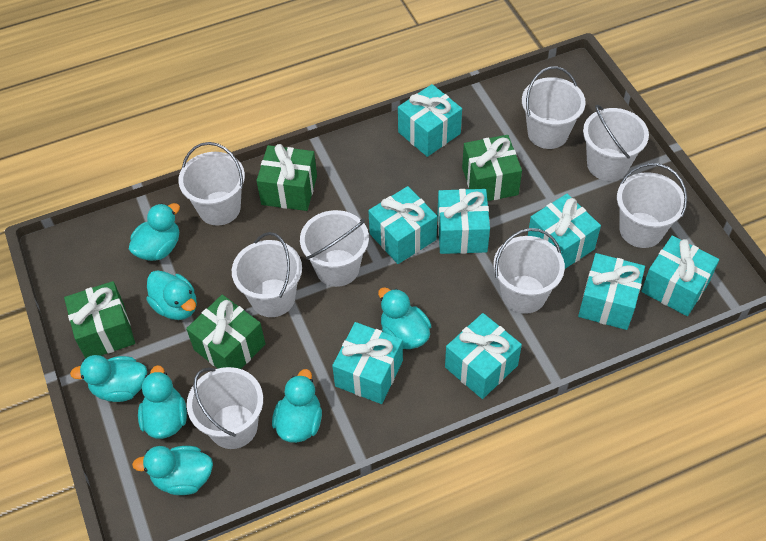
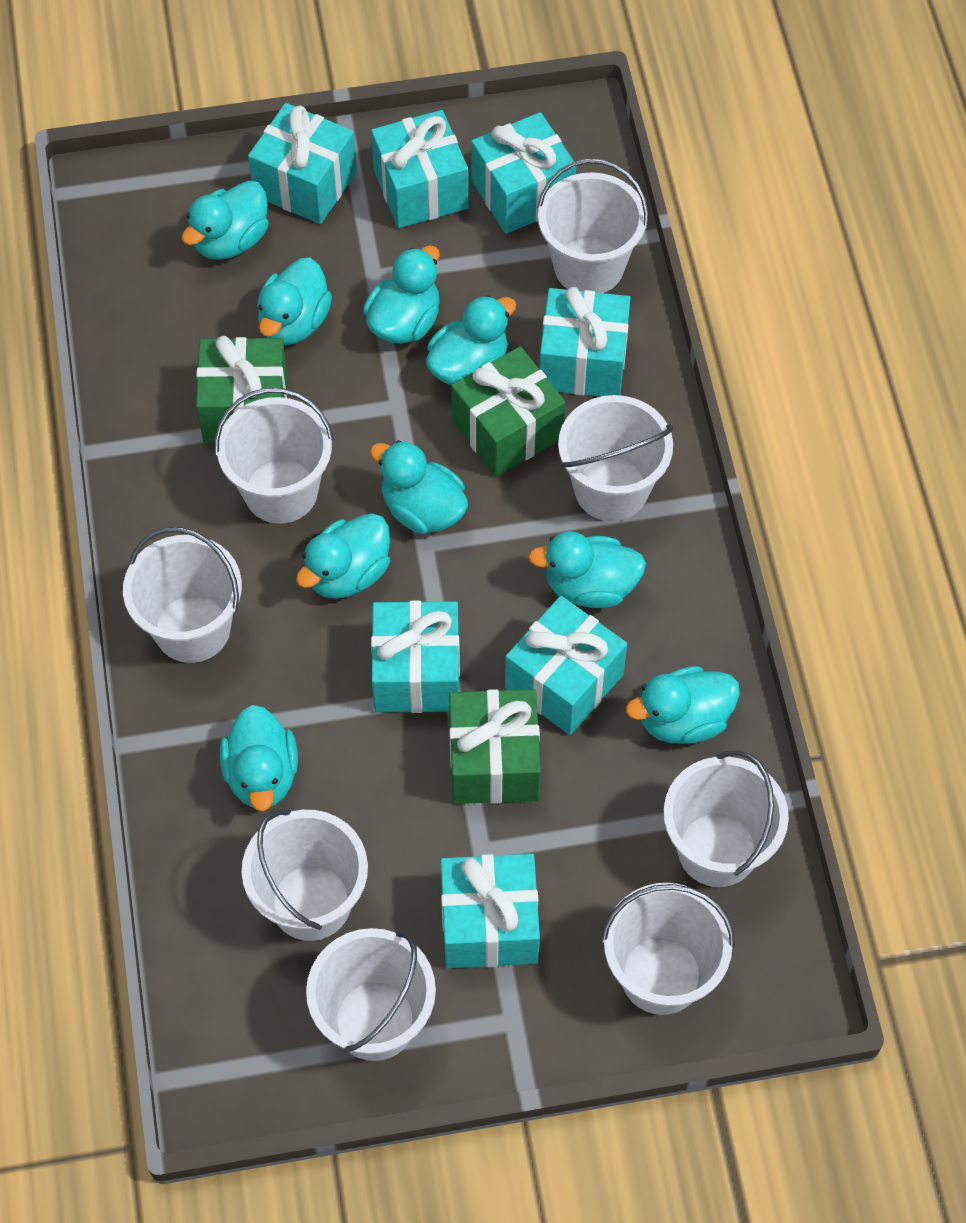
green gift: [64,281,135,359] [186,295,265,369] [256,144,317,211] [462,135,522,201] = 4 -> [196,336,288,443] [449,689,541,804] [451,346,566,477] = 3
turquoise duck: [70,355,147,402] [129,203,180,261] [132,446,213,495] [138,365,187,439] [146,270,197,320] [272,369,322,443] [378,287,431,349] = 7 -> [182,180,269,260] [220,705,298,811] [257,258,332,345] [296,513,390,599] [363,245,440,344] [370,440,468,534] [426,295,516,385] [528,531,646,608] [626,666,740,744] = 9
turquoise gift: [332,322,403,404] [368,186,437,264] [398,84,462,157] [437,189,490,254] [445,313,522,399] [528,194,601,269] [578,253,645,330] [641,235,719,316] = 8 -> [248,103,357,224] [371,110,469,228] [371,600,460,713] [440,854,540,968] [471,112,576,234] [505,596,627,735] [539,287,631,396] = 7

